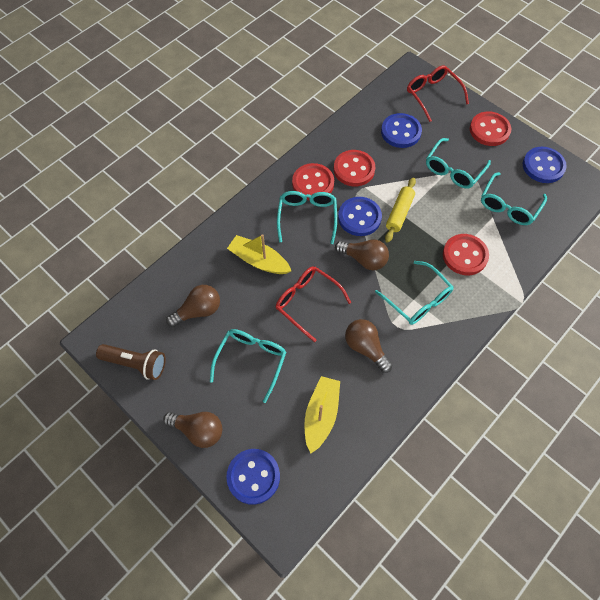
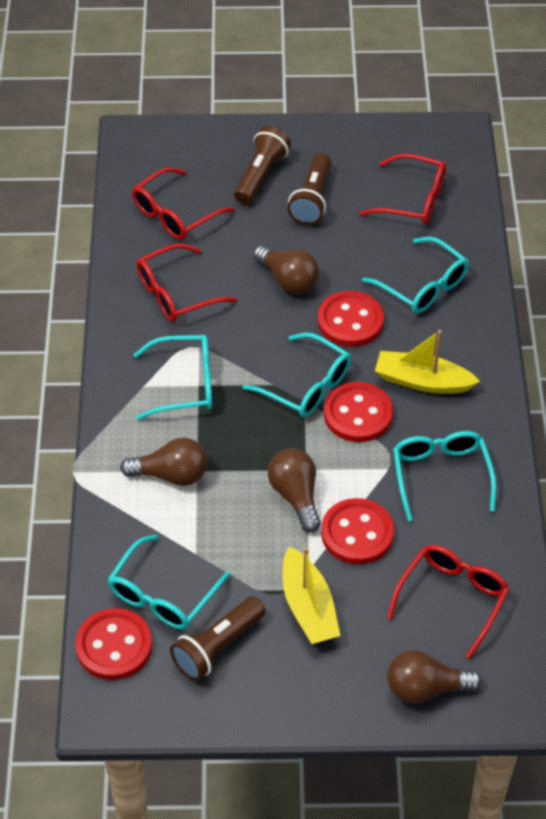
blue button: [226,449,280,505] [338,197,382,236] [381,113,422,148] [523,147,567,183] = 4 -> none = 0
brown flashlight: [96,344,166,380] = 1 -> [170,596,265,681] [234,126,291,204] [287,153,332,225] = 3
red glasses: [275,266,351,342] [407,65,469,122] = 2 -> [132,167,235,240] [136,244,237,322] [359,153,446,225] [387,545,510,659] = 4
yellow rolling pin: [385,178,416,243] = 1 -> none = 0

